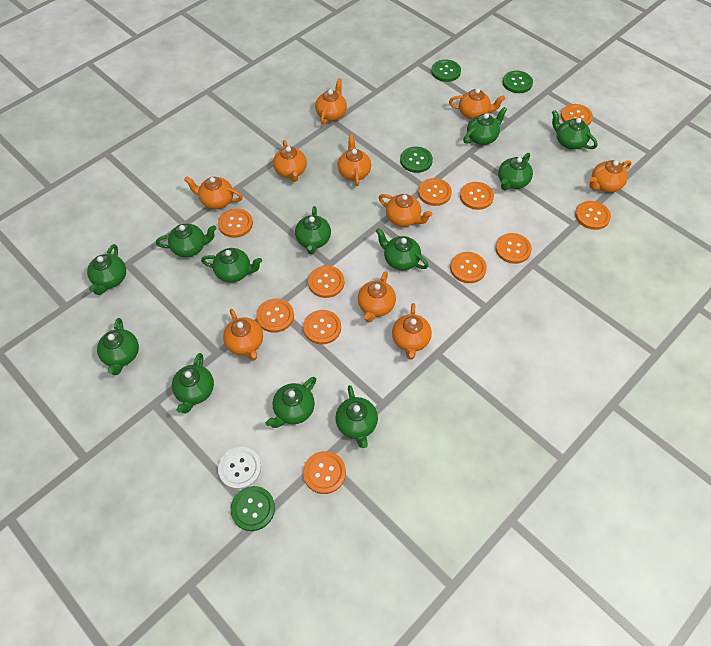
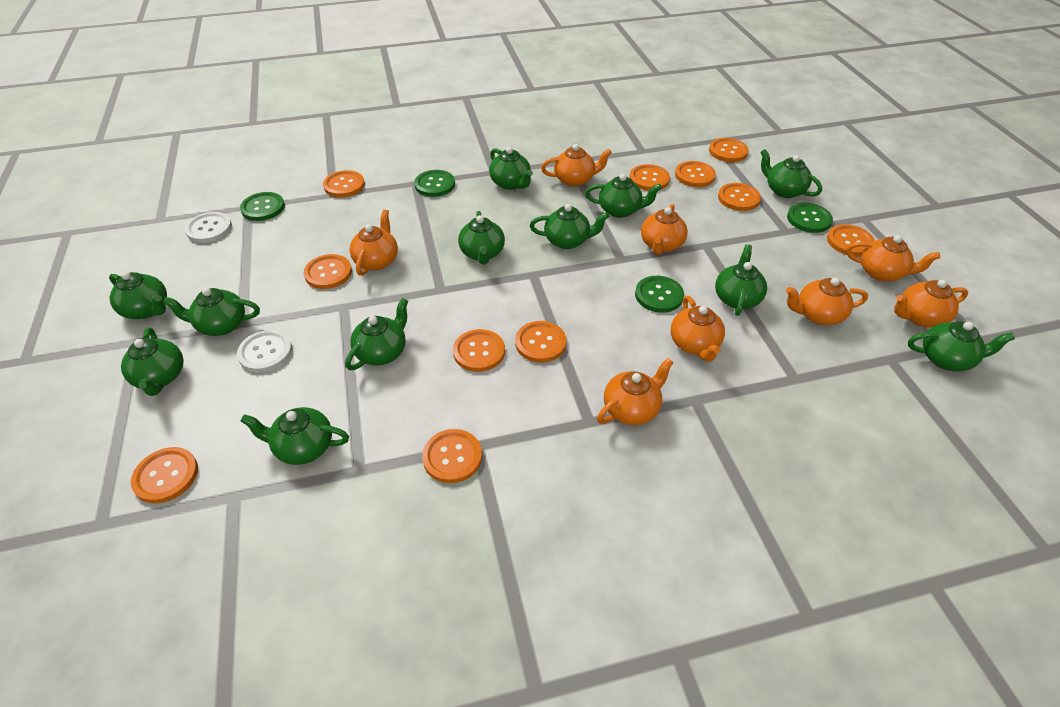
orange teapot: [184,176,243,209] [223,309,263,361] [273,140,307,182] [315,78,347,124] [338,134,371,186] [358,271,396,322] [379,194,432,227] [392,303,432,359] [449,88,505,120] [589,160,632,192] = 10 -> [349,209,398,276] [541,144,612,187] [597,358,674,425] [641,204,688,255] [671,296,725,362] [786,277,868,325] [846,235,940,282] [894,280,968,328] = 8
white button: [218,447,261,490] = 1 -> [185,212,232,243] [237,330,292,372] = 2

